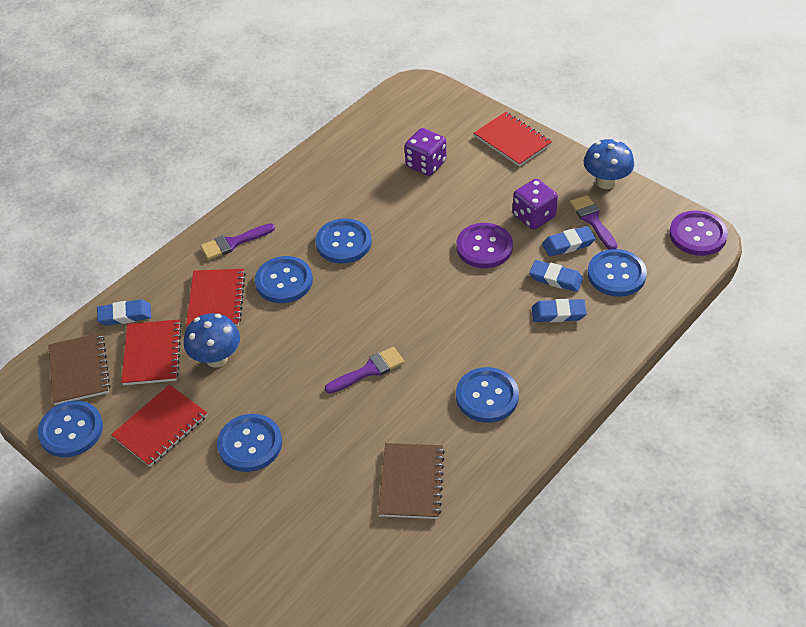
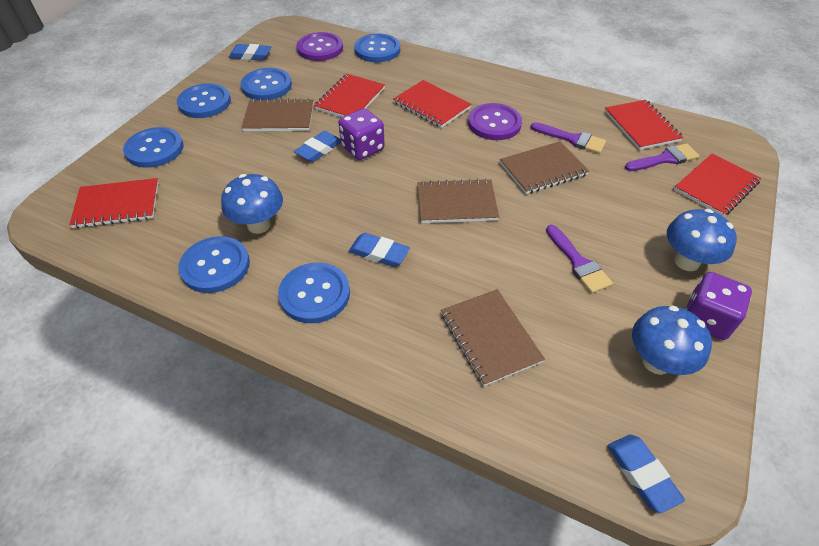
blue mushroom: [184,313,240,368] [584,139,634,189] = 2 -> [221,174,283,234] [632,306,712,375] [667,209,737,271] = 3
brown notebook: [48,333,110,405] [378,443,445,519] = 2 -> [241,98,314,131] [417,178,499,223] [441,289,545,386] [500,141,589,194] = 4
red notebook: [111,385,207,467] [121,320,182,385] [186,269,245,327] [474,112,552,167] = 4 -> [69,178,159,228] [314,74,385,117] [393,80,472,128] [605,100,684,150] [674,154,761,217] = 5

